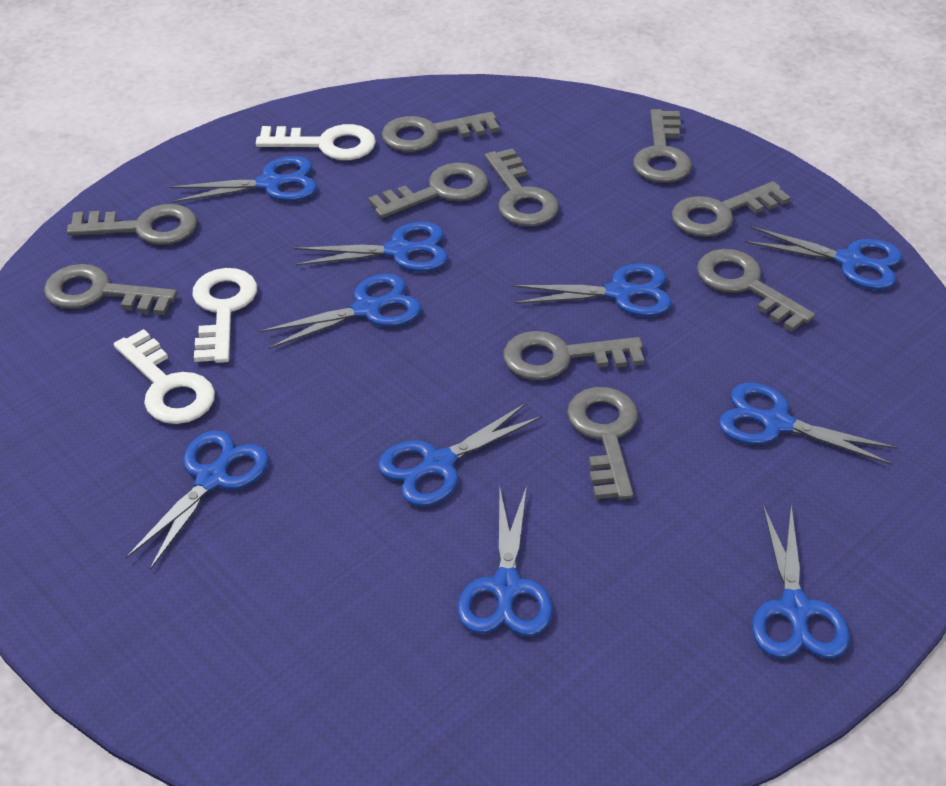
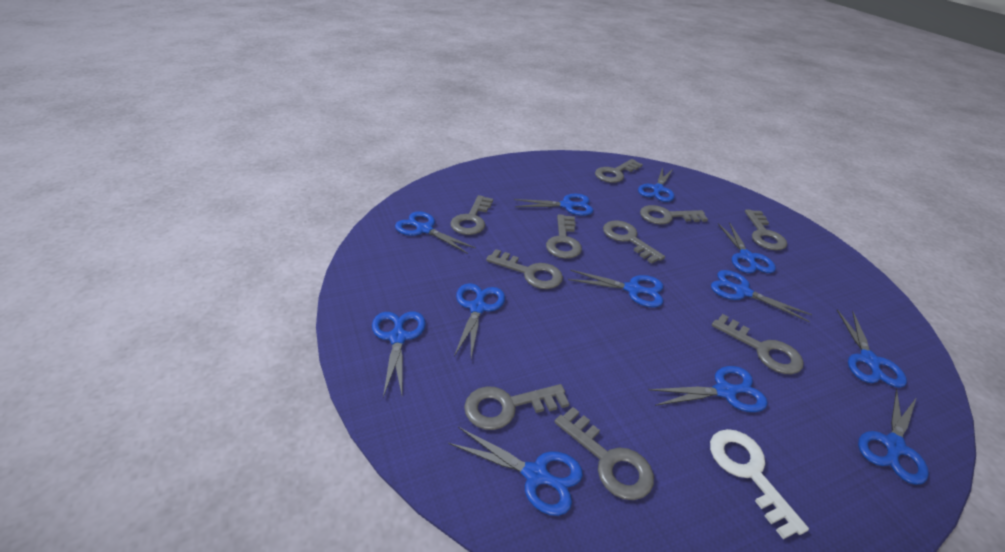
blue scissors: [126,431,269,570] [170,156,317,203] [260,274,421,349] [294,222,448,272] [378,403,542,506] [457,486,553,636] [512,263,672,317] [719,383,898,465] [745,226,902,290] [752,505,850,658] = 10 -> [372,311,426,397] [395,211,476,254] [448,427,583,516] [454,283,505,358] [514,194,593,216] [568,270,663,307] [638,167,674,202] [649,366,768,412] [711,270,812,322] [718,222,776,273] [837,310,907,388] [858,389,929,485] = 12
white key: [114,329,215,424] [192,268,257,363] [256,124,376,160] = 3 -> [710,429,809,539] = 1

